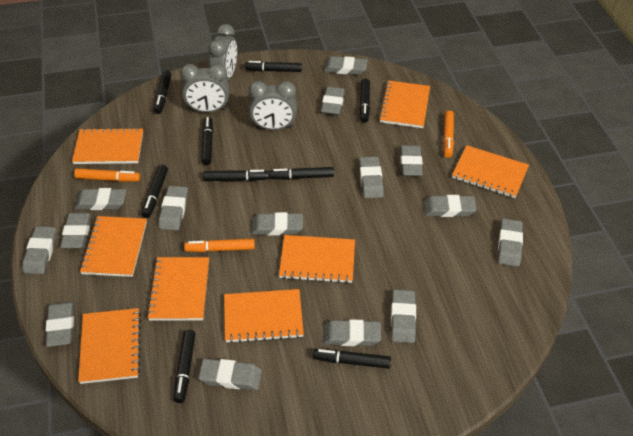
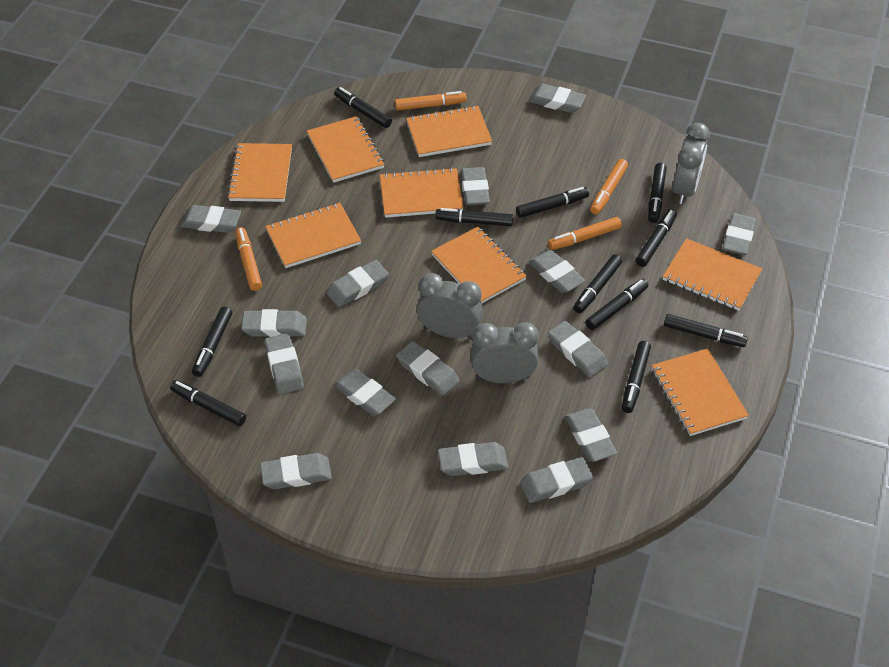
black marker: [142,165,168,218] [154,70,172,114] [174,330,195,403] [201,117,213,165] [203,170,269,181] [245,61,302,72] [269,167,334,180] [313,349,391,369] [360,78,370,123] = 9 -> [170,380,246,426] [192,307,232,377] [334,87,392,128] [435,208,513,226] [516,187,589,218] [573,254,622,313] [585,279,648,330] [622,341,651,413] [636,209,677,267] [648,163,667,223] [664,314,748,347] = 11
orange marker: [74,168,140,182] [184,239,255,252] [443,111,454,158] = 3 -> [235,227,262,291] [395,91,467,111] [548,217,622,250] [590,159,628,214] = 4

